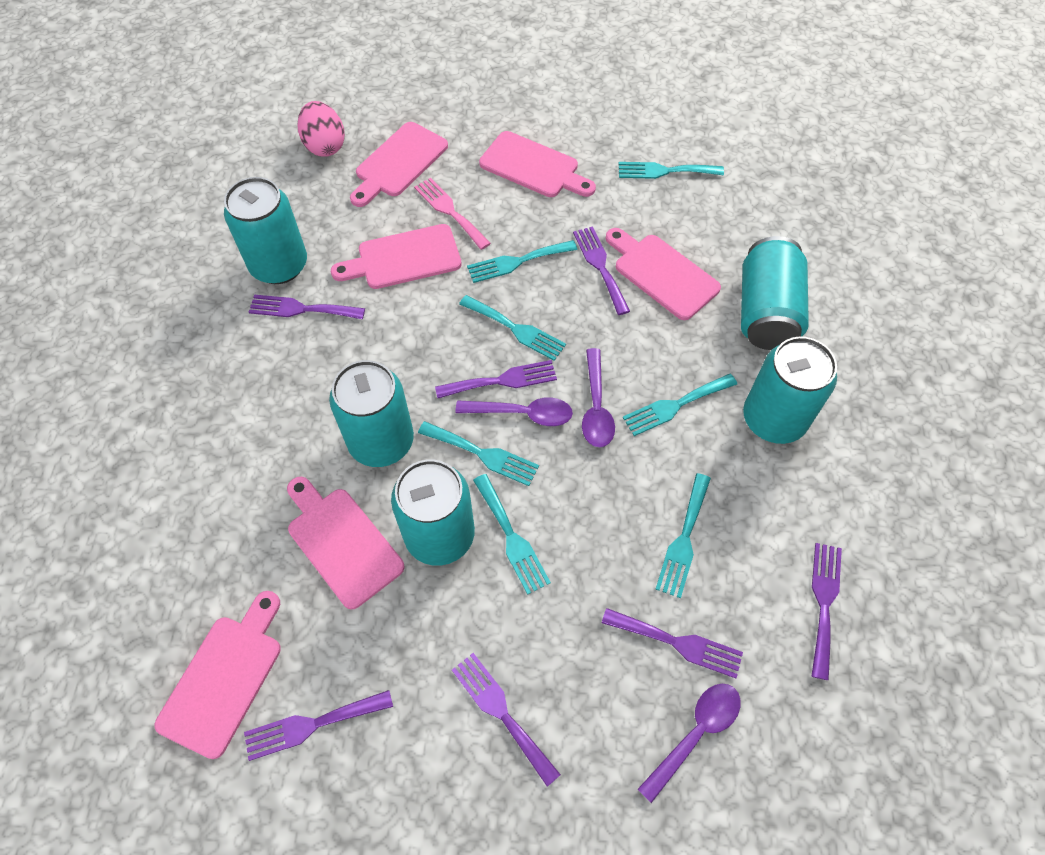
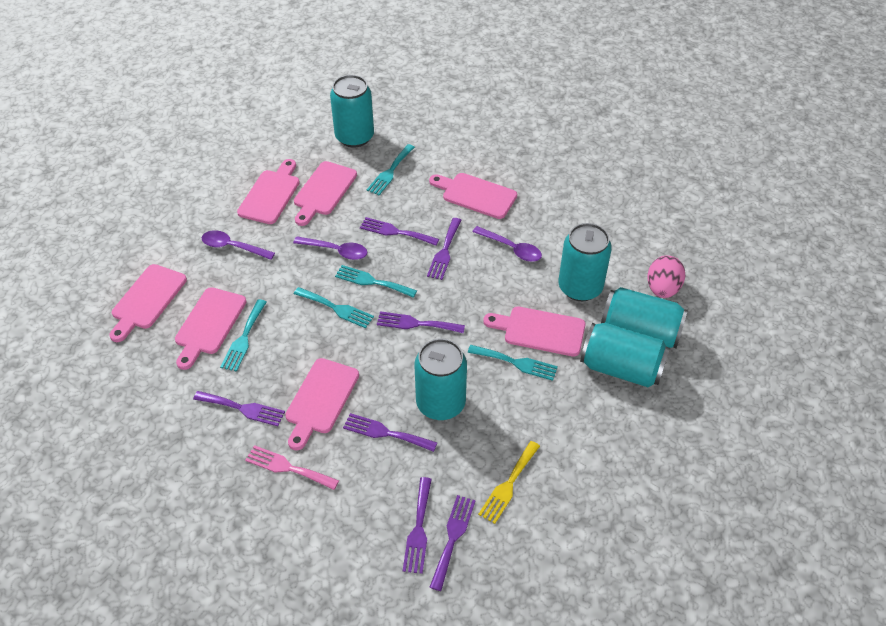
pink cutting board: [155,591,281,759] [287,477,404,609] [331,224,462,289] [350,122,448,207] [479,131,596,197] [605,228,721,320] = 6 -> [109,264,187,342] [175,287,247,370] [237,159,300,224] [285,358,359,450] [294,161,357,226] [429,173,517,219] [483,306,586,357] = 7
turquoise fork: [418,421,539,486] [459,295,566,361] [467,240,577,283] [473,474,551,595] [618,162,724,179] [623,374,737,436] [656,473,711,598] = 7 -> [220,299,267,372] [294,287,374,328] [335,265,417,298] [367,144,415,195] [468,345,558,381] = 5
yellow fork: none = 0 -> [478,441,540,524] = 1

